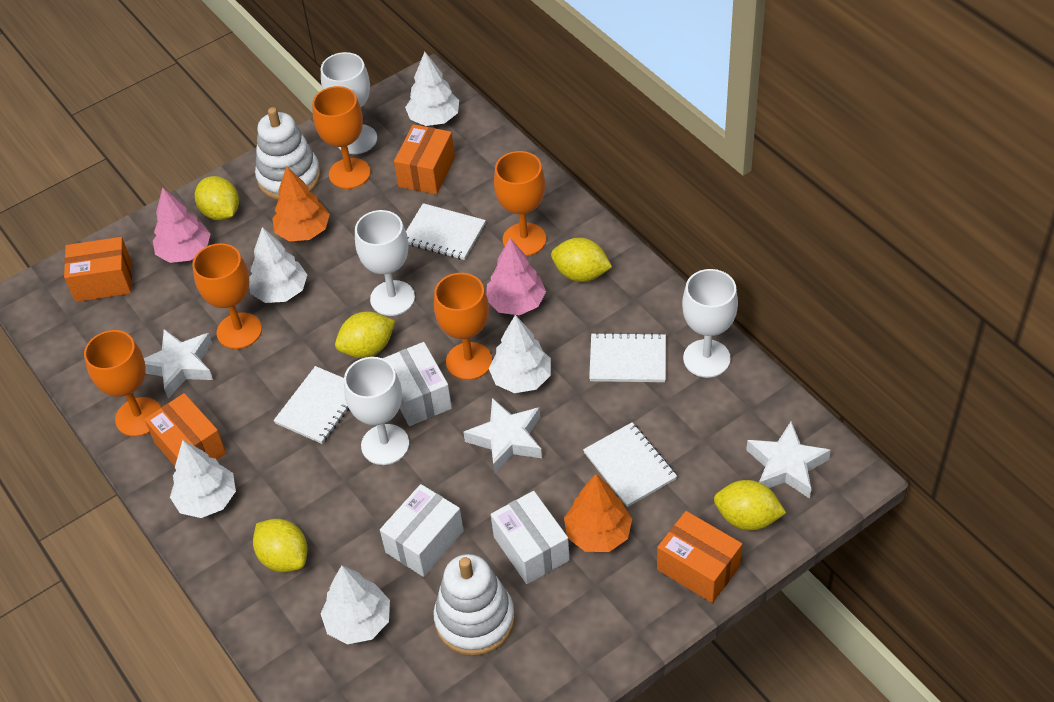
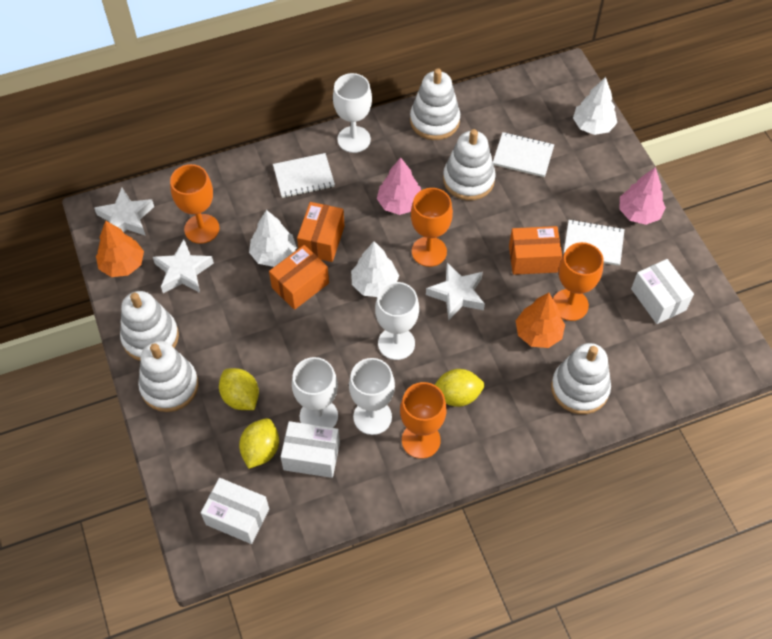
orange box: [64,237,132,302] [144,393,226,466] [394,124,455,195] [657,511,742,603] = 4 -> [269,245,329,310] [297,202,344,262] [509,226,562,275] = 3
orange goblet: [84,330,161,437] [192,243,262,349] [312,86,371,189] [434,273,492,380] [494,151,546,256] = 5 -> [170,164,219,244] [400,382,447,459] [411,188,453,267] [553,242,604,321] = 4
white notebook: [273,366,349,444] [406,203,486,260] [583,422,677,507] [589,332,666,382] = 4 -> [273,153,335,198] [493,132,554,177] [563,219,625,266] = 3
white stacking toy: [255,107,321,200] [434,554,515,656] = 2 -> [120,291,179,361] [138,341,199,412] [410,68,460,140] [443,129,496,201] [551,343,611,414] = 5
white tree: [170,440,236,518] [249,227,307,303] [320,565,390,644] [405,52,459,126] [489,315,551,393] = 5 -> [249,210,297,267] [351,241,399,297] [573,77,617,135] = 3
yellow lemon: [195,176,239,221] [253,519,308,572] [335,311,395,358] [551,238,612,282] [714,480,786,530] = 5 -> [219,368,259,410] [239,418,279,469] [435,369,485,407] = 3

